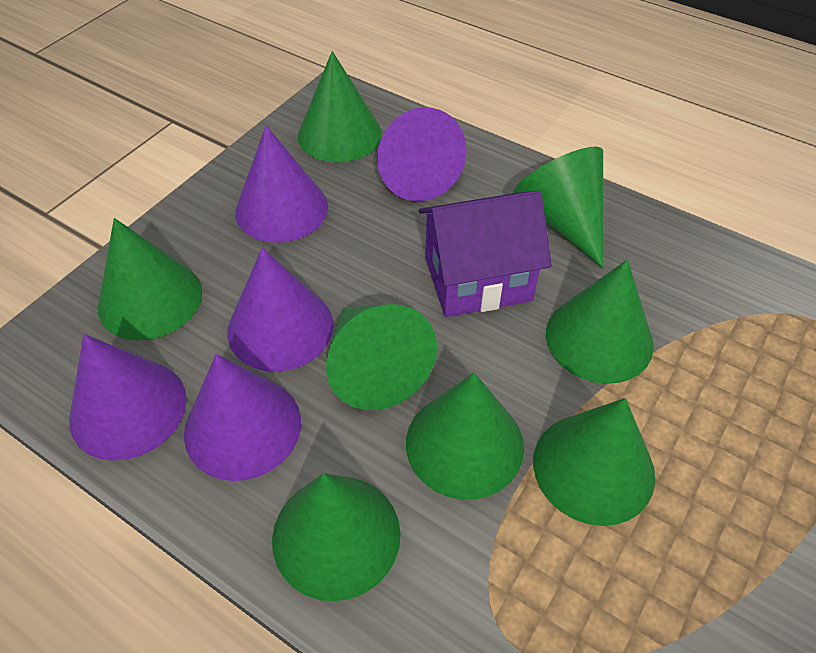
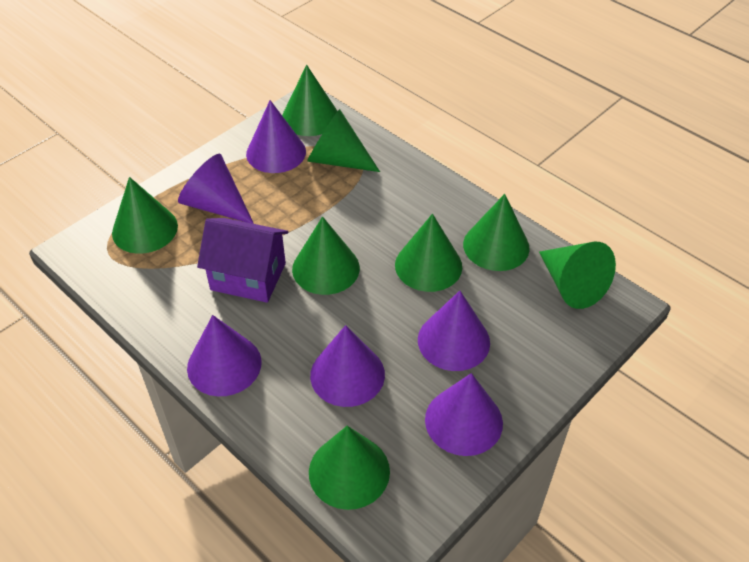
purple cone: [69,334,187,461] [184,354,301,481] [228,248,333,372] [235,126,328,243] [377,107,467,201] = 5 -> [178,154,254,224] [187,315,262,396] [246,100,306,173] [310,325,385,407] [418,291,490,371] [425,373,503,456] = 6

